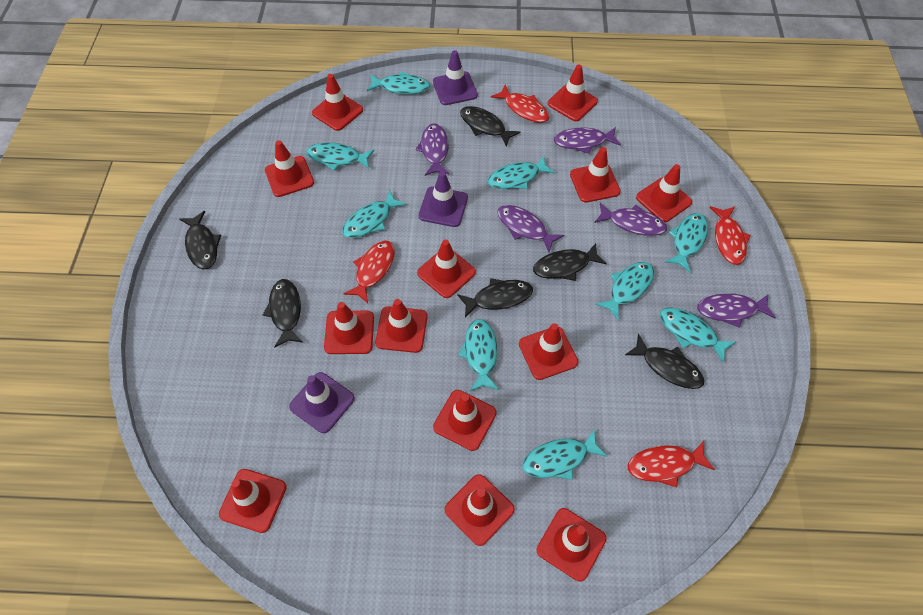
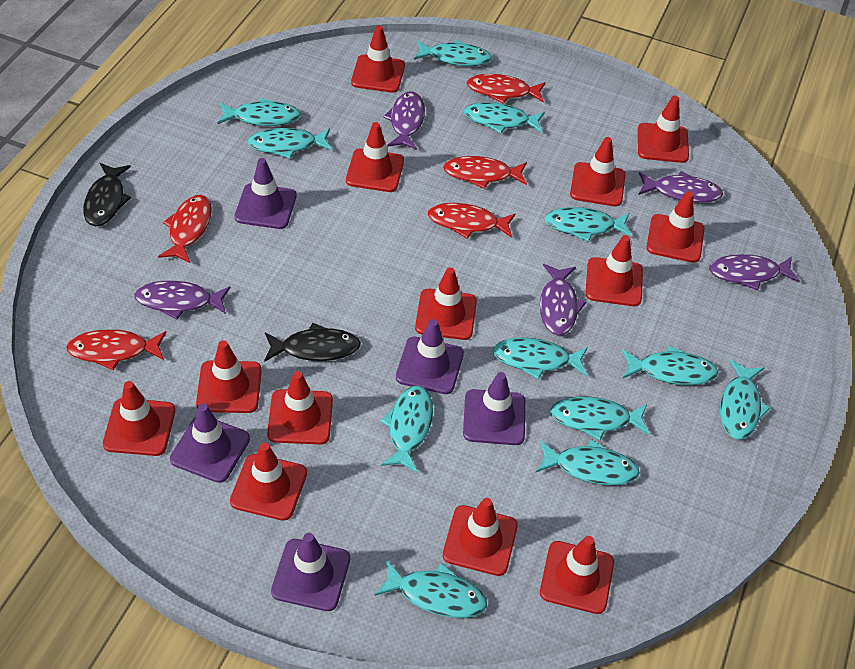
black fish: [180,211,221,269] [263,279,303,348] [457,278,533,318] [460,106,520,146] [533,243,607,281] [625,334,704,389] = 6 -> [83,163,132,226] [264,323,361,362] = 2
purple traffic cone: [289,372,355,433] [419,171,468,227] [433,50,478,105] = 3 -> [170,403,250,483] [234,158,296,229] [271,533,350,611] [396,319,464,394] [463,372,525,445] = 5
red fish: [344,241,394,303] [491,84,549,123] [628,441,715,487] [710,206,751,265] = 4 -> [66,329,167,370] [158,195,212,263] [428,203,516,238] [443,156,527,189] [467,74,546,104] = 5
turquoise fish: [307,142,374,171] [342,190,406,238] [367,71,430,94] [458,319,499,391] [488,156,555,189] [523,429,608,480] [595,262,654,320] [660,307,736,363] [665,213,708,272] = 9 -> [217,97,301,126] [247,128,332,159] [374,560,487,618] [380,386,433,473] [414,39,492,66] [464,102,545,134] [492,338,588,379] [536,439,640,485] [544,207,632,242] [550,397,650,441] [622,345,718,385] [720,359,770,439] = 12

